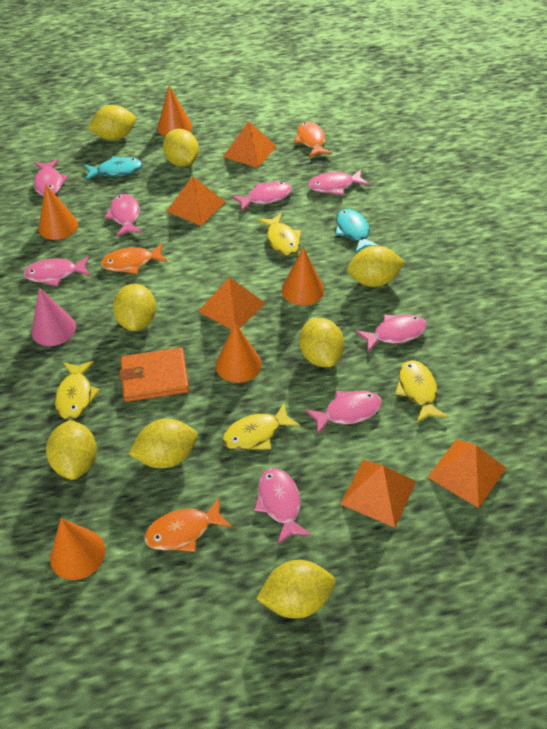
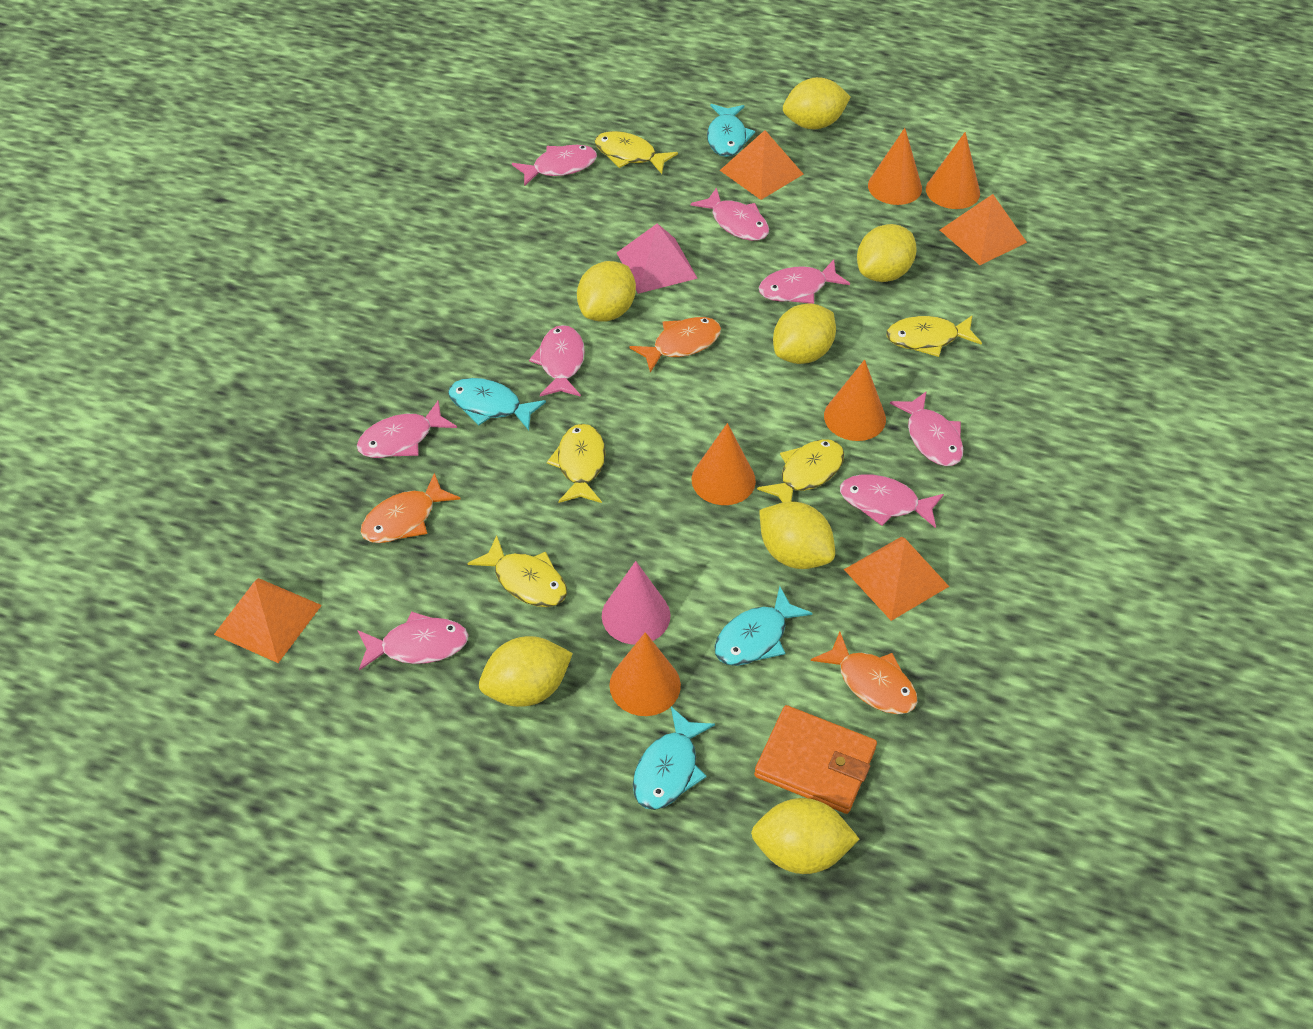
orange pyramid: [166,176,226,226] [198,277,265,330] [223,121,277,168] [340,460,416,528] [428,439,506,508] = 5 -> [214,578,322,663] [720,130,803,200] [844,537,949,621] [940,194,1027,265] = 4
pink pyramid: none = 0 -> [617,223,698,294] = 1
turquoise fish: [84,156,142,180] [335,209,380,253] = 2 -> [448,378,546,430] [633,707,715,810] [707,104,755,157] [714,586,812,666] = 4
yellow fish: [55,361,100,420] [222,403,300,451] [258,213,301,256] [395,360,448,423] = 4 -> [468,536,567,607] [547,424,606,503] [594,131,678,174] [757,439,844,503] [886,316,982,357] = 5
yellow lemon: [46,420,97,480] [88,105,136,141] [113,284,156,331] [129,419,198,468] [163,129,199,167] [256,560,335,619] [299,318,344,367] [347,246,405,287] = 8 -> [479,636,573,707] [577,261,636,322] [751,798,859,874] [759,502,835,569] [773,303,836,364] [783,77,851,129] [857,224,917,282] = 7

